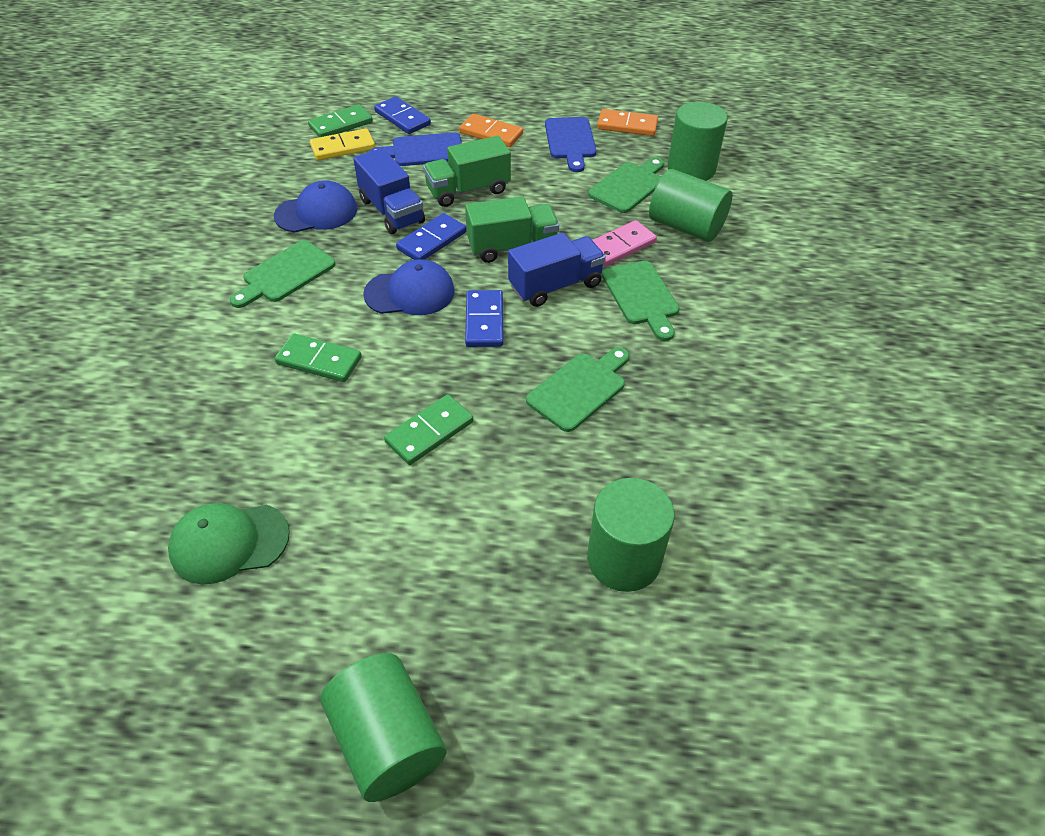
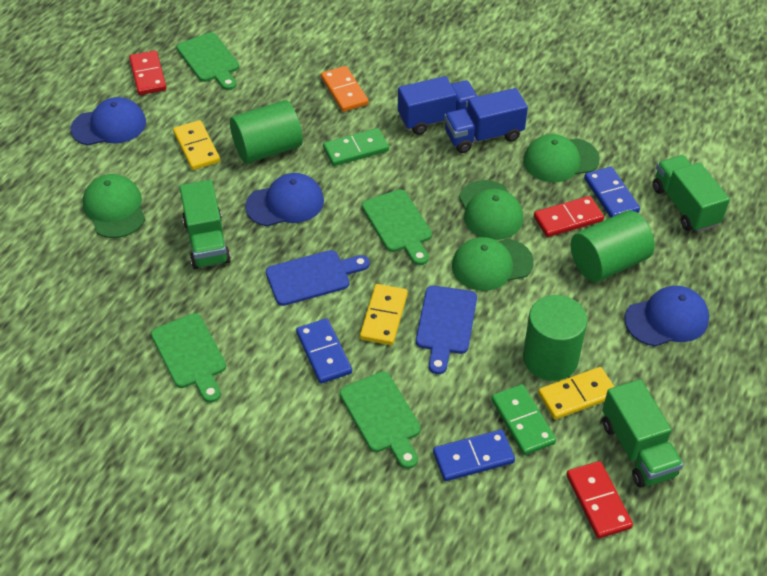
blue cap: [274,180,357,233] [363,259,455,315] = 2 -> [70,97,146,145] [245,173,324,226] [624,286,709,346] = 3
green cap: [168,503,290,584] = 1 -> [82,174,145,238] [452,237,534,291] [459,180,523,240] [523,134,600,182] = 4
green cylinder: [320,653,446,802] [587,478,675,592] [649,169,732,242] [667,101,728,181] = 4 -> [230,100,303,163] [523,295,587,381] [571,210,655,282] = 3
green domino: [275,333,362,382] [308,104,373,137] [384,395,473,465] = 3 -> [323,128,389,166] [491,384,556,455] = 2
green truck: [423,136,511,207] [465,196,559,263] = 2 -> [179,180,231,269] [602,379,683,488] [653,155,730,232] = 3
orange domino: [459,114,523,147] [597,109,658,136] = 2 -> [321,66,369,112] = 1
pink domino: [592,220,657,266] = 1 -> none = 0
red domino: none = 0 -> [129,50,166,95] [534,196,604,237] [566,461,633,538] = 3
yellow domino: [310,128,375,160] = 1 -> [173,120,220,170] [360,284,408,345] [538,367,614,420] = 3

